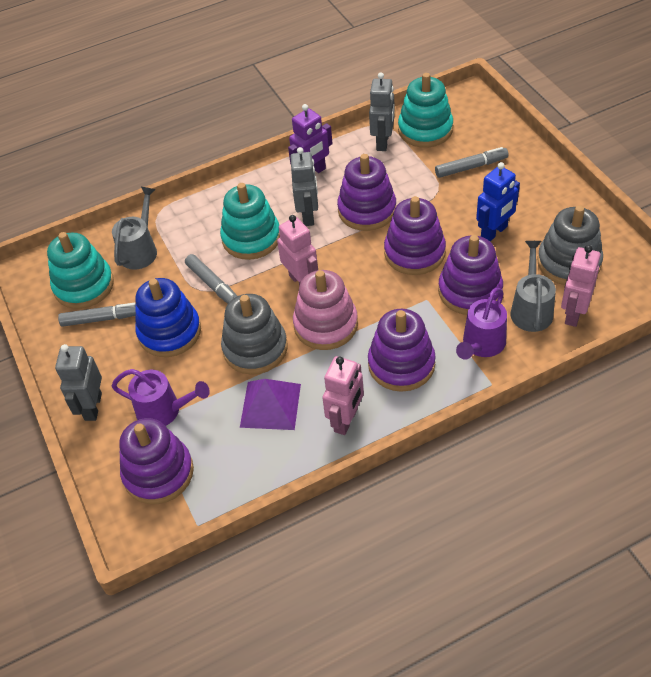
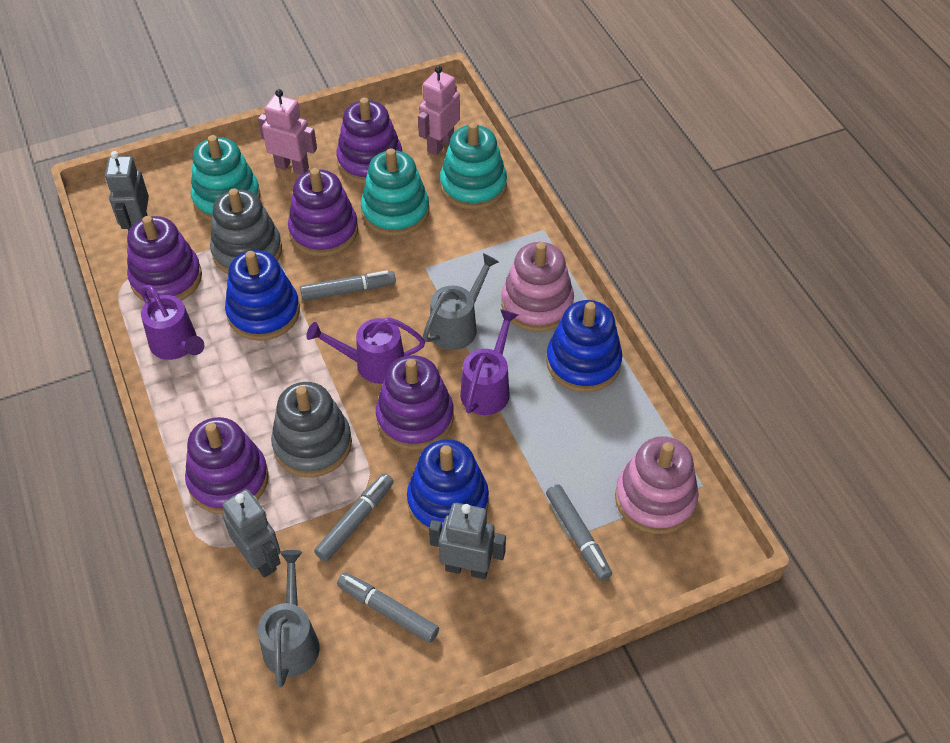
blue robot: [476,162,520,241] = 1 -> none = 0
blue stacking toy: [135,278,201,357] = 1 -> [225,250,300,341] [407,439,489,533] [546,300,622,393] = 3
grey marker: [58,303,136,327] [185,254,237,304] [435,147,508,178] = 3 -> [300,270,396,301] [314,473,394,562] [337,572,439,643] [546,484,612,581] = 4
pink robot: [277,215,318,286] [322,356,364,435] [561,245,601,327] = 3 -> [258,89,317,175] [418,66,460,155] = 2
pink stacking toy: [293,270,358,350] = 1 -> [501,242,574,332] [615,436,699,534] = 2
purple pyramid: [240,379,301,430] = 1 -> none = 0
purple robot: [288,104,333,173] = 1 -> none = 0
purple watering can: [112,369,210,426] [456,288,507,360] = 2 -> [141,285,204,360] [306,317,425,384] [460,309,518,415] = 3

